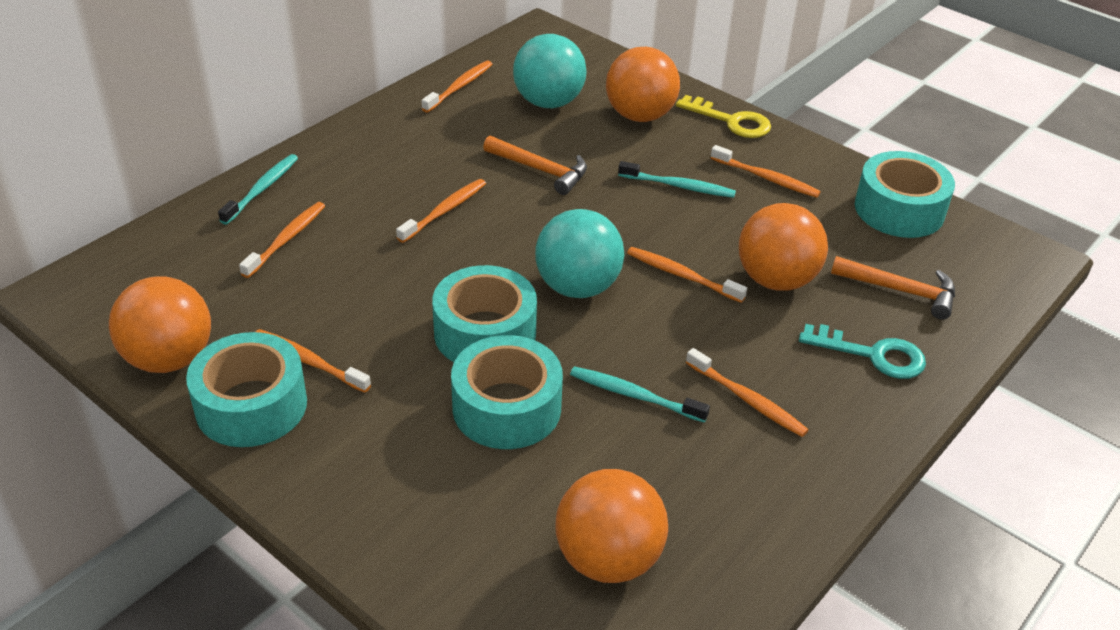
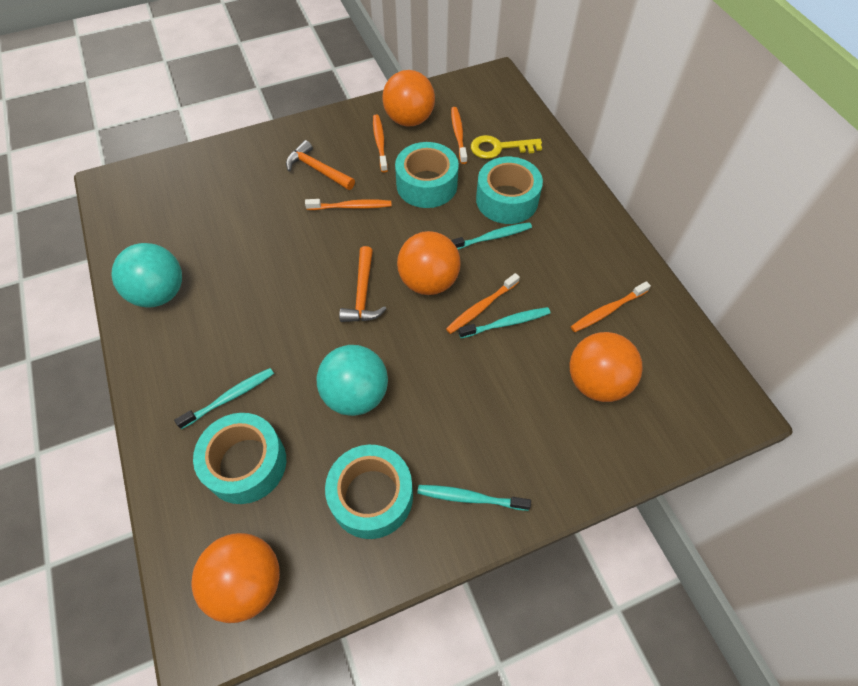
orange toothbrush: [239,202,325,278] [256,329,371,393] [396,179,486,243] [421,61,492,113] [627,247,747,303] [686,348,809,437] [711,145,821,198] = 7 -> [305,199,391,210] [373,114,388,172] [446,273,520,334] [451,107,467,164] [571,281,651,332] = 5
turquoise key: [799,324,926,379] = 1 -> none = 0
turquoise toothbrush: [218,154,298,225] [570,366,710,423] [618,161,736,198] = 3 -> [174,368,274,429] [417,485,531,511] [451,222,532,250] [458,307,550,338] = 4

